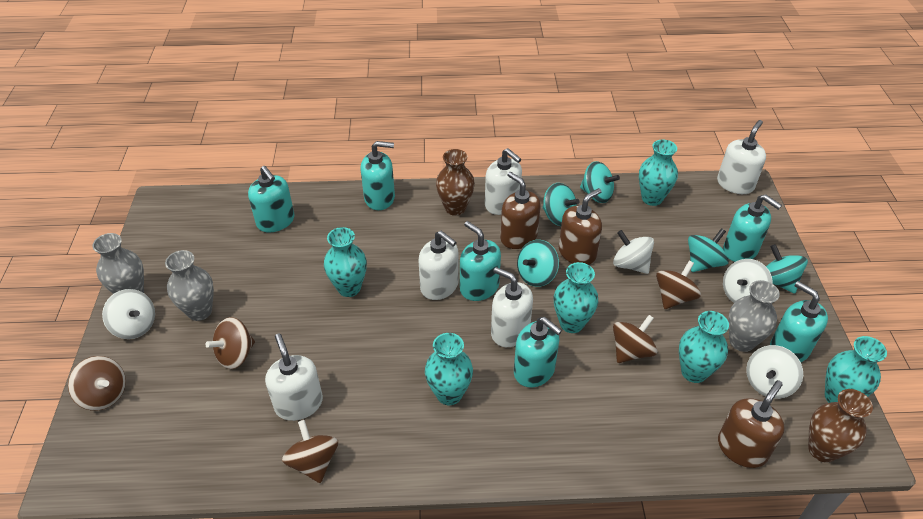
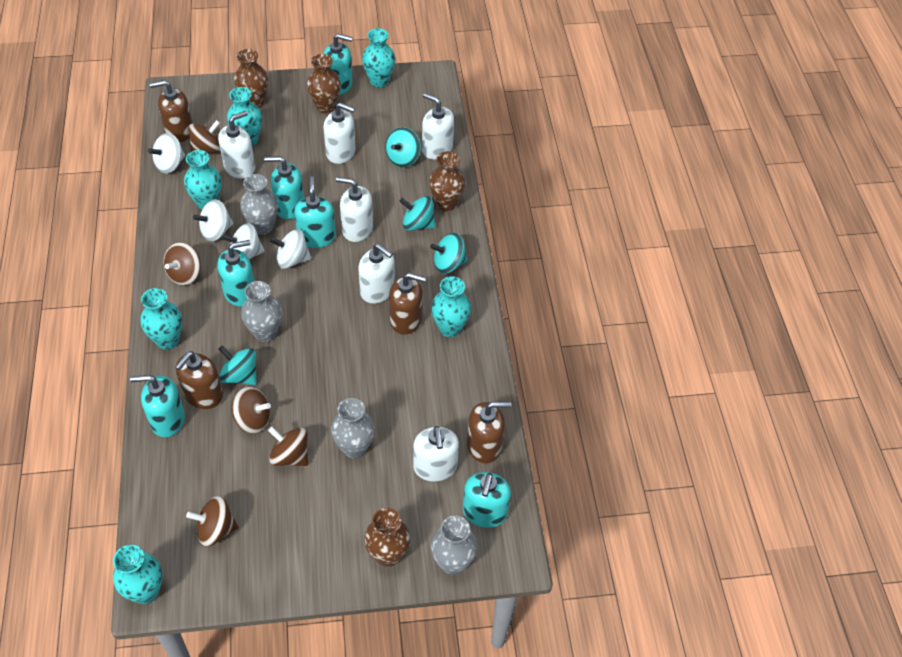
brown soap dispenser: [500,172,541,249] [559,188,602,265] [718,380,784,468] = 3 -> [149,80,193,142] [175,351,223,409] [389,273,426,335] [467,402,511,463] = 4
brown vase: [436,149,475,216] [808,389,873,463] = 2 -> [234,49,268,108] [307,54,341,113] [364,508,410,567] [429,151,465,212] = 4
grey vase: [92,233,144,294] [165,250,214,321] [728,280,780,352] = 3 -> [240,174,278,235] [241,281,282,342] [331,398,375,459] [431,516,477,575] = 4
turquoise spinning top: [517,240,559,287] [542,183,580,226] [580,161,620,203] [688,228,729,272] [766,244,808,294] = 5 -> [219,346,257,385] [385,127,421,167] [399,196,436,231] [430,233,468,274] = 4
white soap dispenser: [265,333,323,421] [418,231,459,300] [485,148,522,215] [491,267,533,347] [717,120,766,194] = 5 -> [218,111,255,179] [323,102,356,164] [336,177,373,242] [359,243,395,303] [413,426,459,481] [422,93,454,160] = 6

